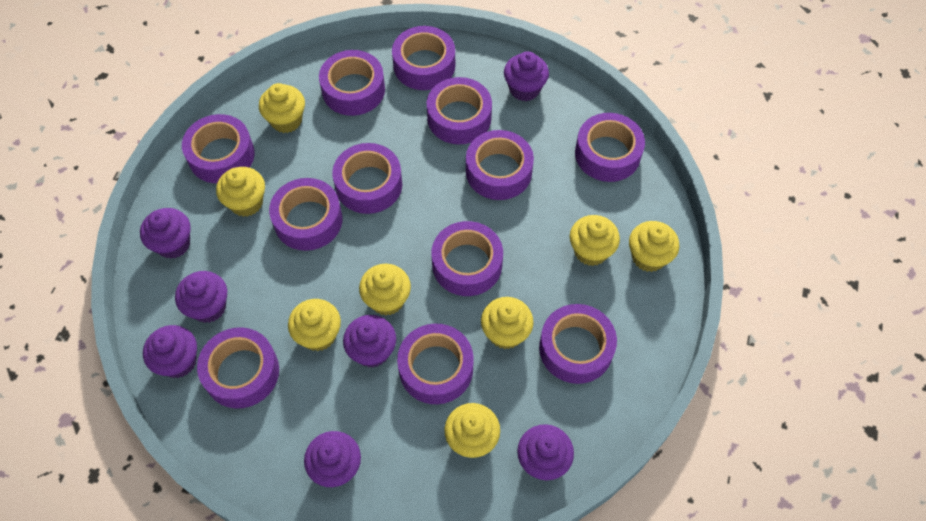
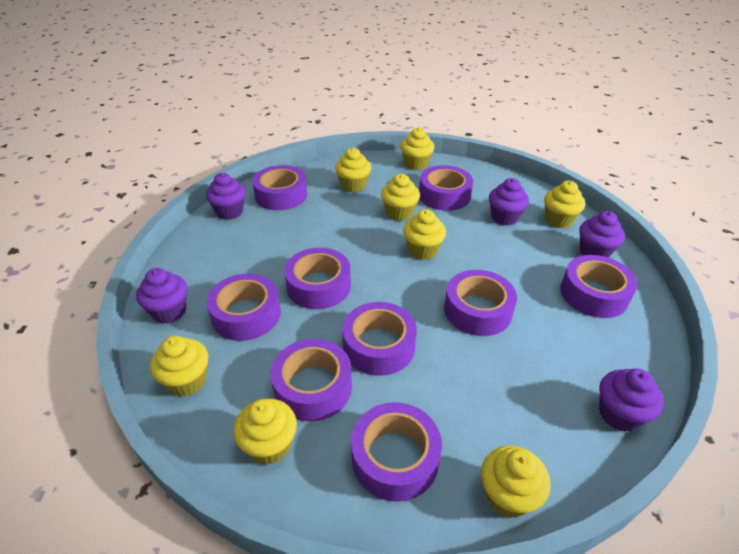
purple cupcake: [140,208,191,259] [143,325,197,378] [175,271,227,323] [304,431,361,487] [343,315,396,368] [504,51,549,101] [517,424,574,480] = 7 -> [136,268,187,323] [206,173,245,220] [489,178,529,226] [579,211,625,258] [599,368,664,432] = 5
purple tape: [182,114,255,183] [197,327,279,409] [269,178,343,251] [319,50,385,116] [332,143,402,214] [392,26,455,90] [397,324,474,404] [427,77,492,144] [431,221,503,296] [466,130,534,200] [539,304,617,384] [575,113,645,182] = 12 -> [206,273,281,341] [252,165,307,210] [271,339,352,421] [284,248,351,309] [342,302,417,376] [351,402,442,502] [419,165,473,211] [444,270,517,336] [560,255,637,318] = 9

